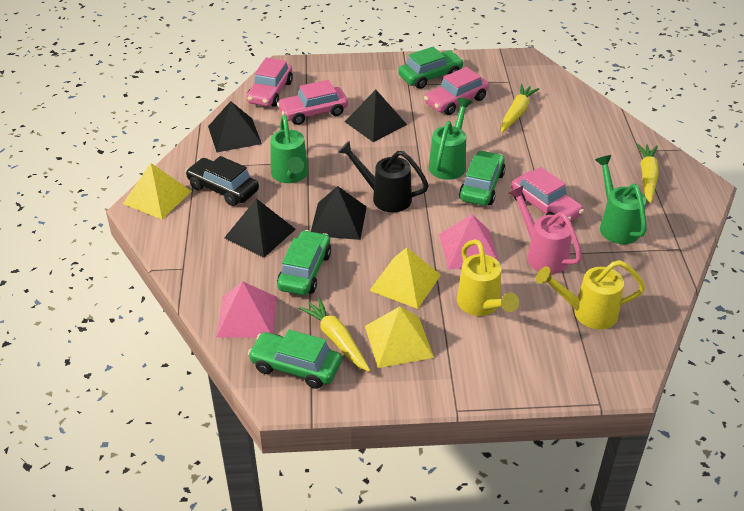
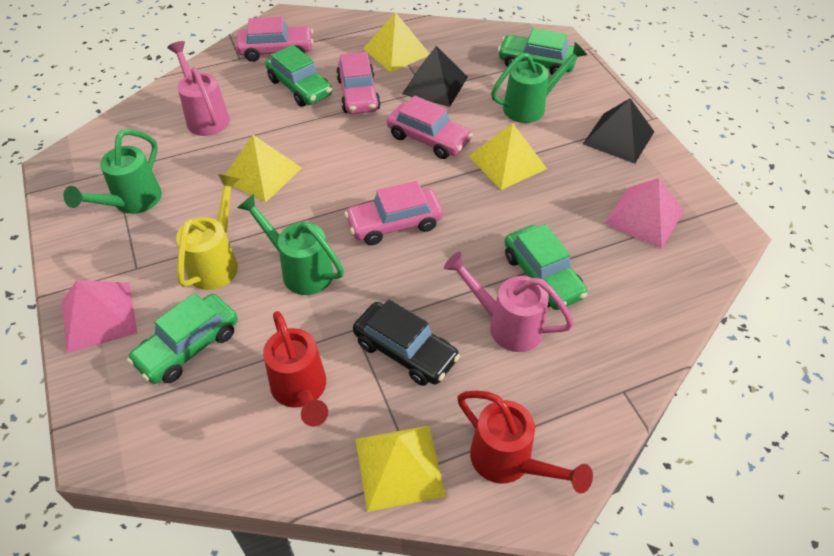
black pyramid: [208,101,262,152] [224,199,295,258] [311,186,367,240] [344,90,407,142] = 4 -> [402,46,468,107] [583,98,654,164] = 2
black watering can: [338,141,429,212] = 1 -> none = 0
pink watering can: [508,186,582,274] = 1 -> [167,41,230,136] [444,252,574,352] = 2
red watering can: none = 0 -> [263,311,328,426] [457,390,593,493] = 2
yellow carrot: [299,297,370,372] [501,84,539,132] [637,143,659,203] = 3 -> none = 0
yellow pyramid: [123,163,192,219] [365,307,434,368] [369,247,441,309] = 3 -> [225,135,302,203] [356,426,446,512] [363,12,430,73] [469,123,547,190] = 4
yellow watering can: [457,239,519,316] [536,260,645,329] = 2 -> [176,174,239,290] = 1

